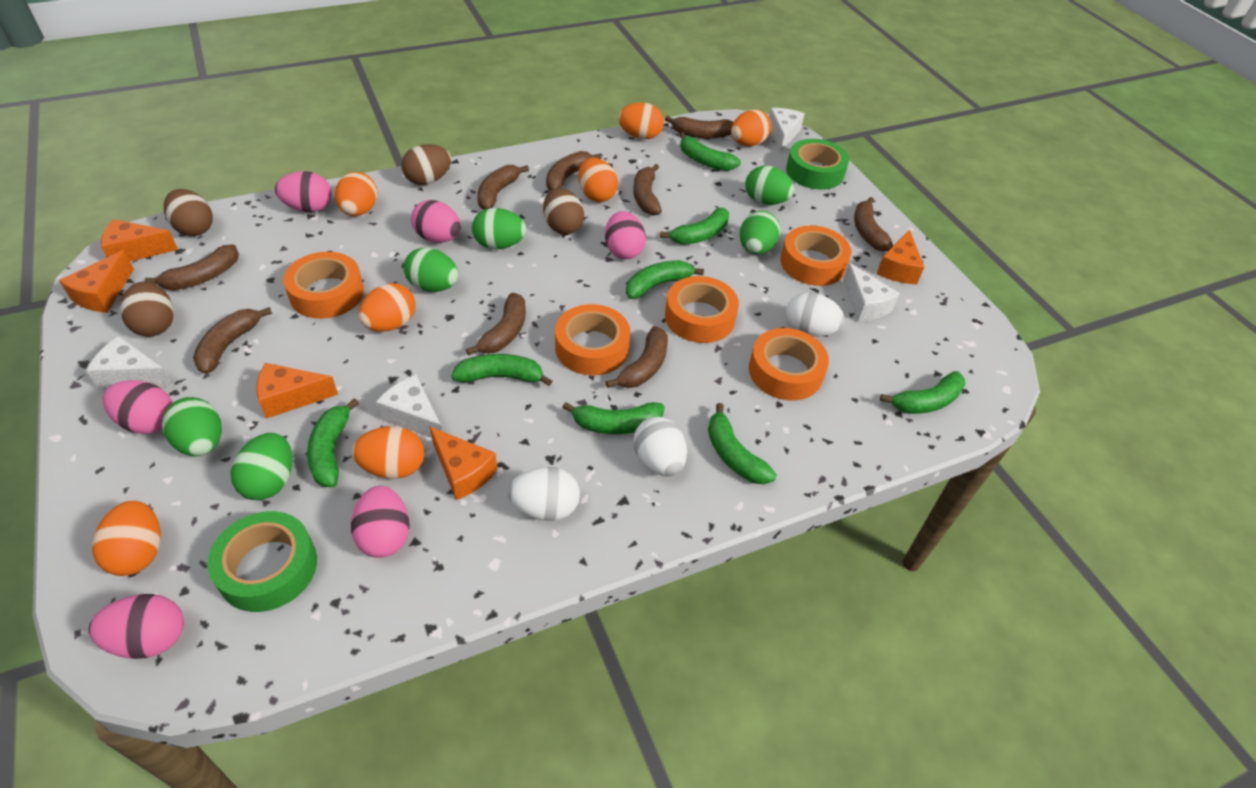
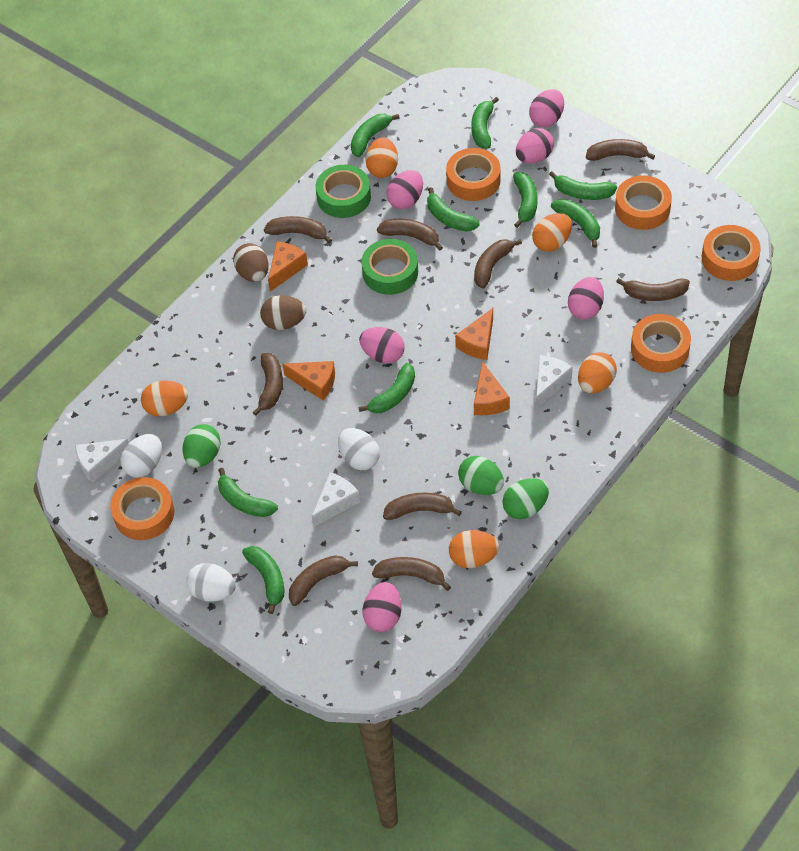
brown egg: [120,281,174,337] [164,189,213,236] [401,144,451,185] [543,188,584,234] = 4 -> [233,243,269,282] [260,295,306,330] = 2
green banana: [307,398,359,487] [451,354,552,386] [562,402,665,434] [626,260,704,299] [660,208,729,245] [680,132,741,171] [708,403,776,484] [880,371,965,414] = 8 -> [218,468,278,517] [242,546,284,614] [351,114,400,157] [359,363,415,413] [427,187,480,232] [471,97,499,149] [513,172,538,228] [549,171,617,200] [551,199,600,248] = 9
green egg: [162,397,222,456] [230,433,292,500] [403,248,458,292] [472,208,526,249] [740,211,780,254] [745,166,794,205] = 6 -> [183,424,221,468] [458,456,504,495] [502,478,549,519] = 3
orange cheese: [59,250,134,313] [101,219,178,261] [256,363,338,419] [430,427,497,500] [876,229,924,284] = 5 -> [268,242,308,292] [282,361,335,400] [455,308,493,360] [474,361,510,415] = 4
orange egg: [92,500,161,576] [335,172,377,216] [352,426,425,479] [358,283,416,332] [578,158,618,202] [618,102,664,139] [731,110,772,146] = 7 -> [141,380,188,416] [366,137,398,178] [449,530,499,568] [532,213,572,252] [578,352,617,393] = 5
white cheese: [86,336,173,389] [376,375,442,438] [769,108,805,152] [843,263,900,321] = 4 -> [75,439,129,483] [312,472,360,527] [536,355,573,409] = 3

